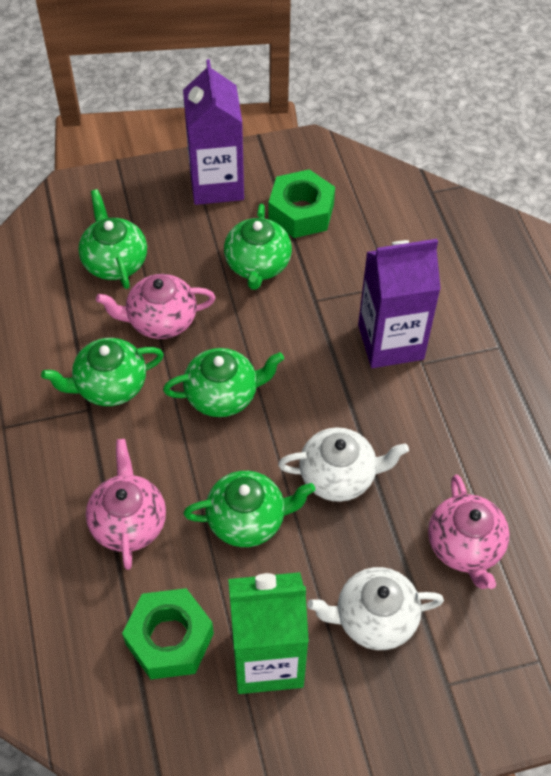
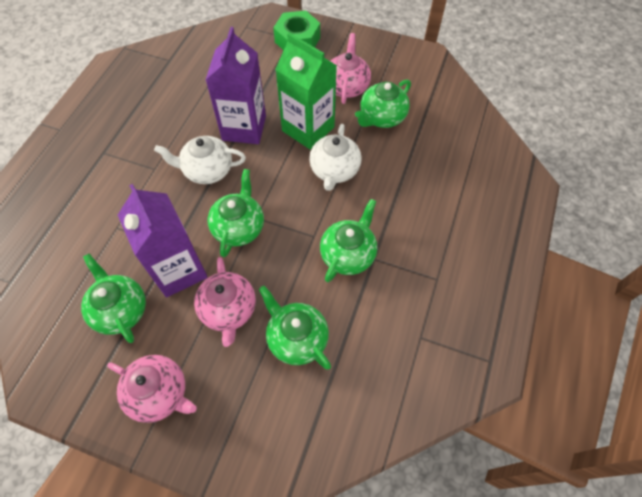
green nut: [122,588,214,679] [268,169,335,238] = 2 -> [273,11,320,50] = 1

